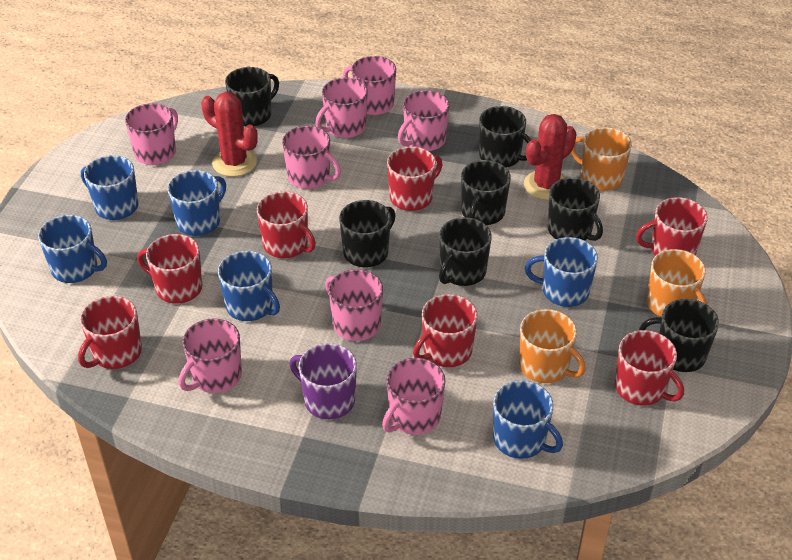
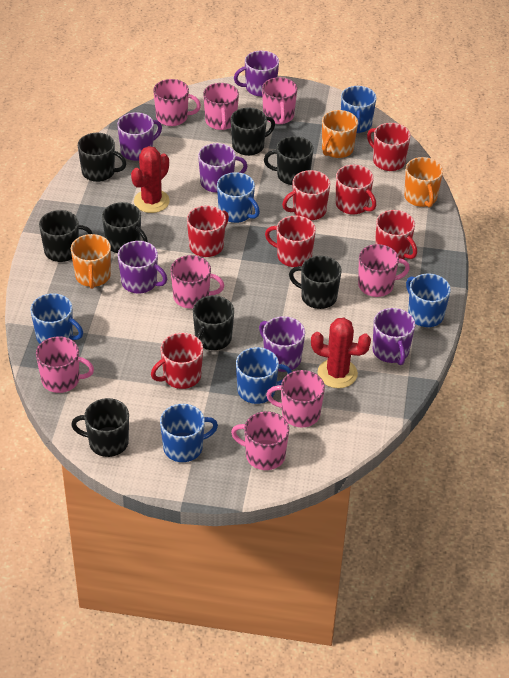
black mug: [225,67,279,126] [339,200,396,267] [439,217,492,286] [461,160,511,225] [479,106,531,168] [548,177,603,241] [639,299,719,372] = 7 -> [39,210,93,262] [71,398,129,457] [78,133,127,182] [102,202,148,253] [193,296,234,350] [231,107,275,156] [264,136,314,185] [289,256,342,309] = 8
purple mug: [289,343,357,419] = 1 -> [117,112,162,161] [118,241,167,294] [198,143,248,193] [234,51,279,97] [259,316,305,372] [373,308,415,365] = 6

